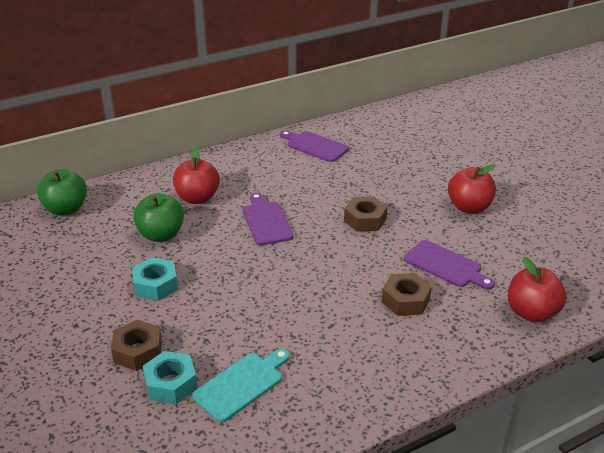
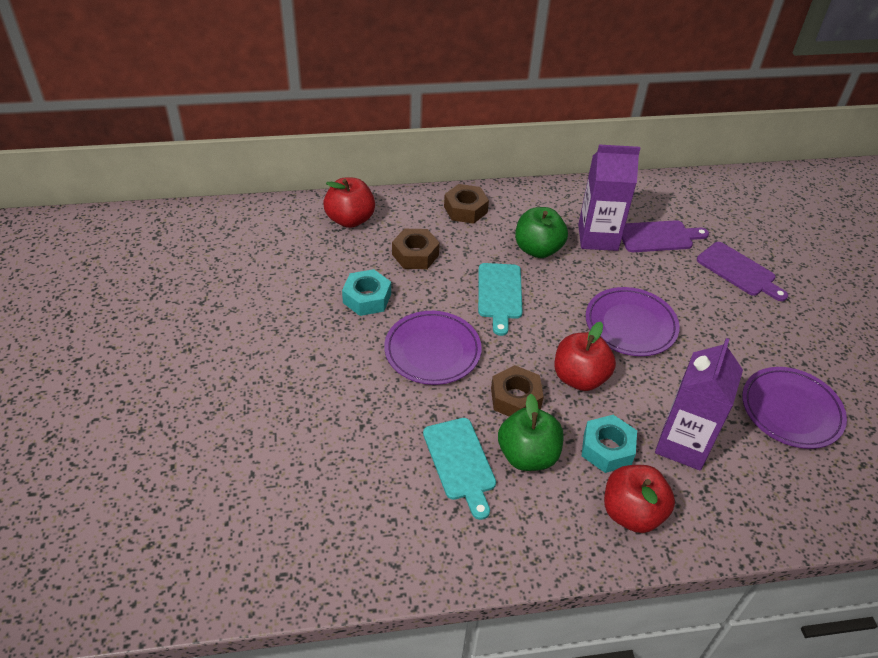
purple carton: none = 0 -> [578,144,640,251] [655,338,743,471] = 2
purple cutting board: [243,193,293,246] [280,131,349,162] [404,240,495,289] = 3 -> [622,220,709,252] [697,242,788,301] = 2
purple plate: none = 0 -> [384,311,482,385] [586,287,680,356] [742,367,847,449] = 3
turquoise cutting board: [192,348,290,422] = 1 -> [423,418,496,520] [478,263,523,336] = 2

